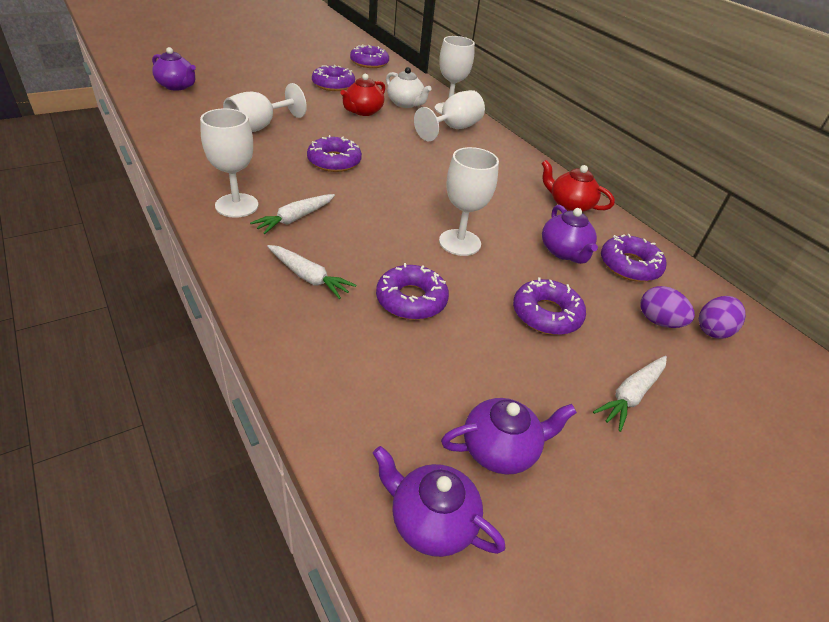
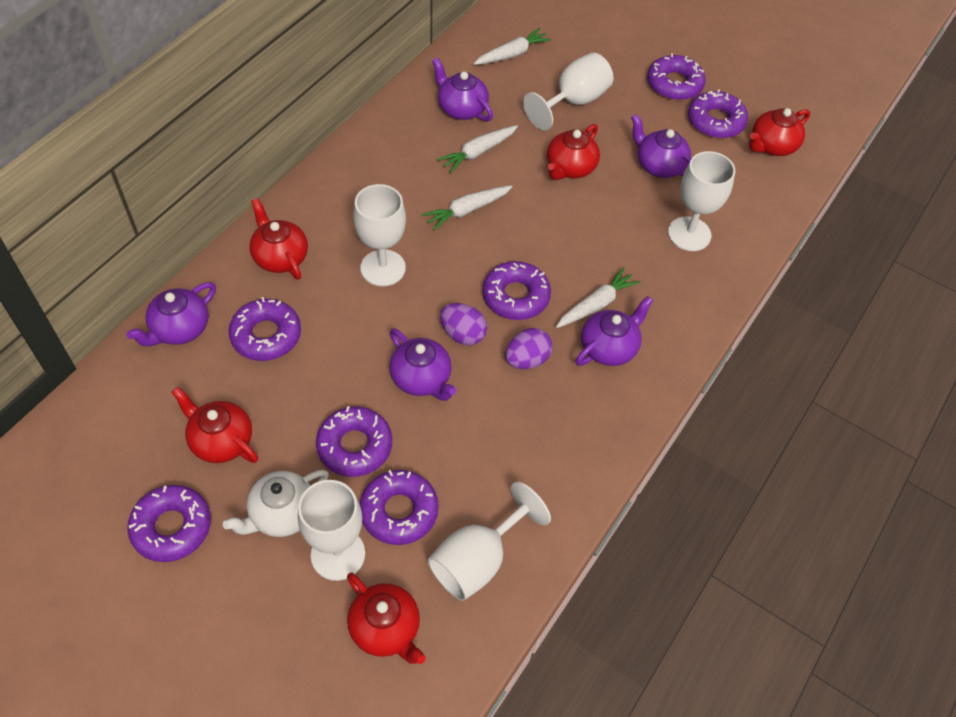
purple donut: [307,135,362,172] [312,65,355,91] [350,45,389,68] [376,263,449,320] [513,277,586,335] [601,234,666,282] = 6 -> [127,485,211,562] [229,297,301,361] [316,406,392,477] [360,470,439,545] [483,261,551,320] [647,53,706,100] [688,89,748,138] = 7
purple teapot: [152,47,196,91] [372,446,506,557] [441,398,577,475] [542,205,598,264] = 4 -> [127,282,216,346] [390,328,456,401] [432,58,493,122] [576,296,653,366] [631,114,692,178] = 5
red teapot: [340,74,385,116] [541,160,615,212] = 2 -> [172,387,258,463] [249,198,308,280] [347,573,426,664] [547,124,600,180] [749,108,810,156] = 5
white carrot: [250,194,335,234] [267,245,357,299] [593,356,667,432] = 3 -> [422,185,513,230] [437,125,518,173] [473,28,551,65] [556,267,641,328] = 4

